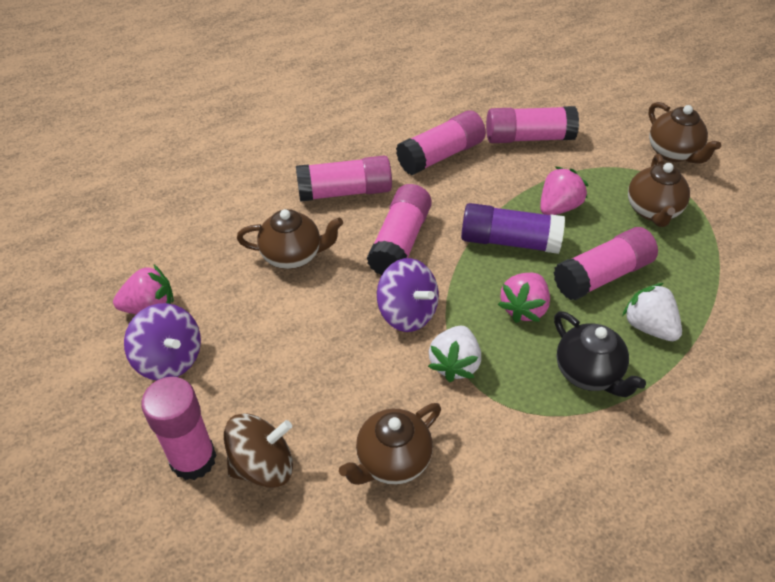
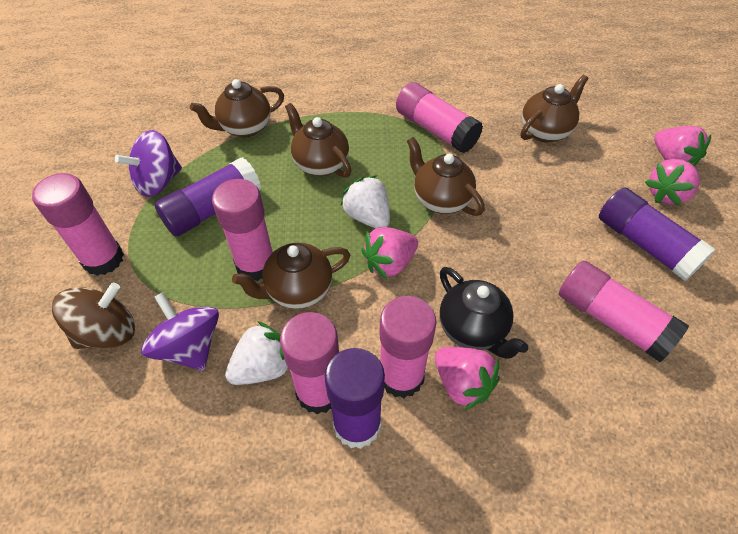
brown teapot: [237,209,343,269] [339,403,441,485] [628,154,690,227] [648,102,721,164] = 4 -> [190,79,284,137] [232,243,350,309] [285,103,352,178] [407,137,485,216] [520,75,589,142] = 5
pink strawberry: [113,265,174,314] [498,273,550,323] [540,166,589,215] = 3 -> [361,227,418,279] [435,347,499,410] [645,159,700,206] [654,126,711,167] = 4
purple glue stick: [461,203,565,254] = 1 -> [155,157,261,236] [325,348,385,449] [599,187,716,281] = 3

